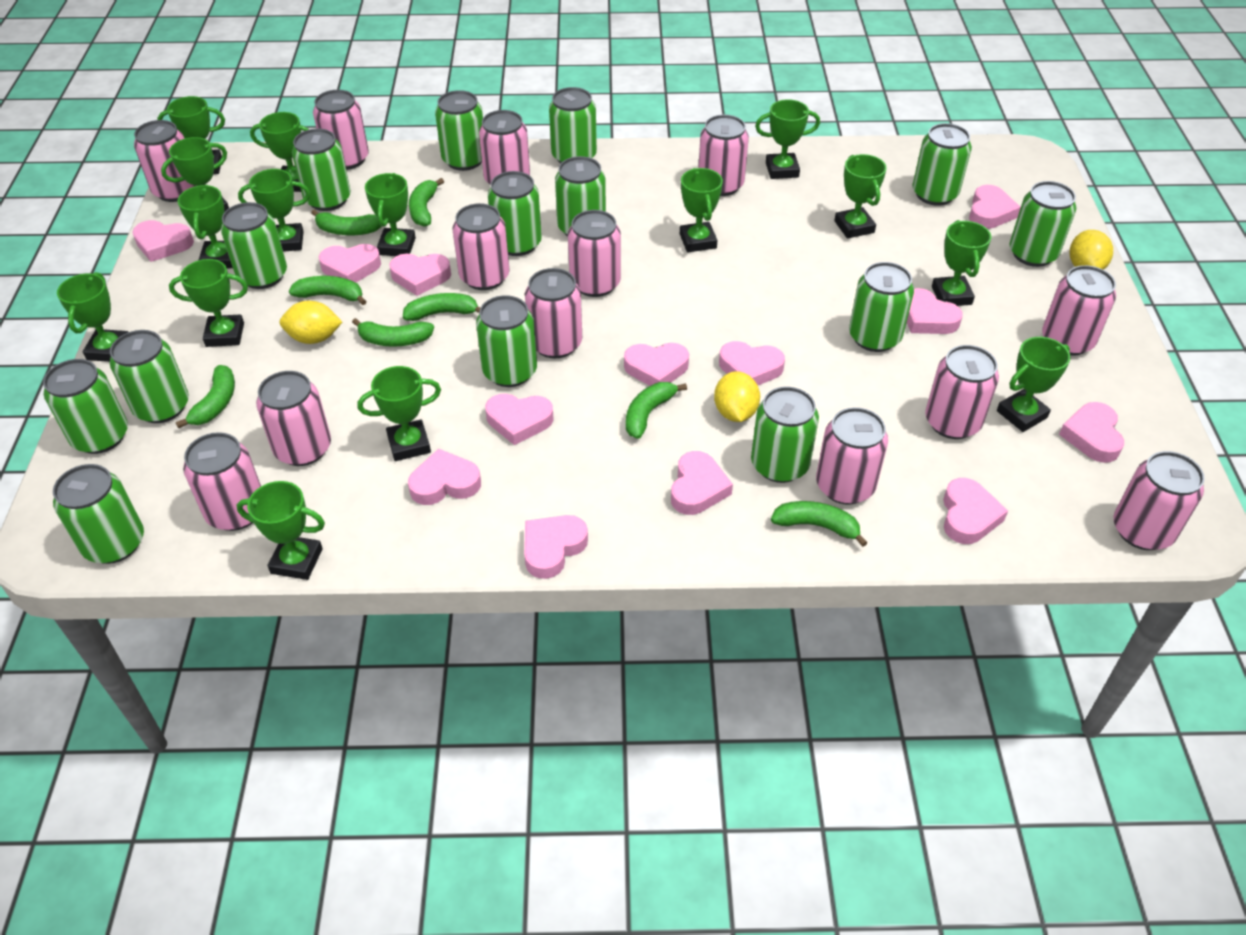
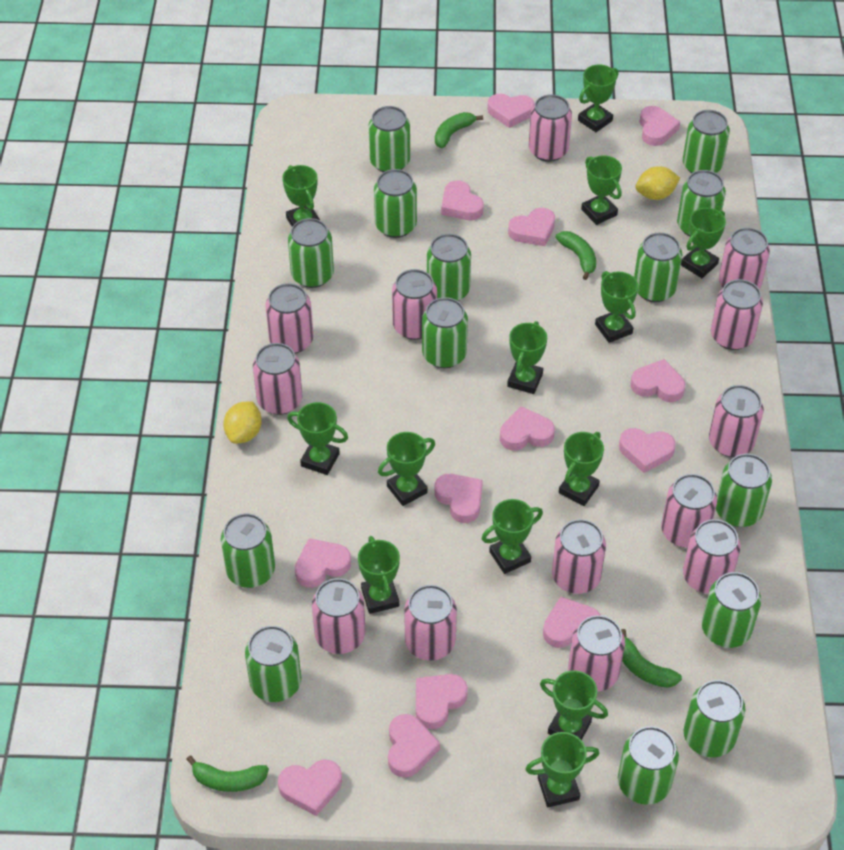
green banana: [176,365,235,429] [289,276,367,305] [311,209,382,235] [352,318,434,347] [403,293,480,321] [409,178,444,227] [626,382,687,439] [771,501,868,547] = 8 -> [186,755,269,792] [435,112,483,148] [556,231,596,280] [621,629,682,688] = 4
green trophy: [57,272,128,362] [157,96,225,174] [161,137,229,212] [169,259,248,347] [178,185,233,268] [236,481,325,580] [238,169,310,252] [250,112,309,192] [357,366,441,461] [365,173,416,256] [680,168,723,252] [755,99,820,179] [834,154,887,238] [932,220,991,306] [997,337,1070,432] = 15 -> [282,165,320,227] [287,402,348,475] [358,536,400,614] [378,432,435,506] [482,499,543,574] [507,321,547,394] [525,732,599,807] [540,670,608,740] [559,432,604,506] [578,65,618,132] [581,155,622,225] [595,271,638,343] [681,208,726,278] = 13
yellow lemon: [280,301,342,344] [714,371,760,422] [1070,230,1113,270] = 3 -> [223,401,262,444] [636,166,680,200] = 2

